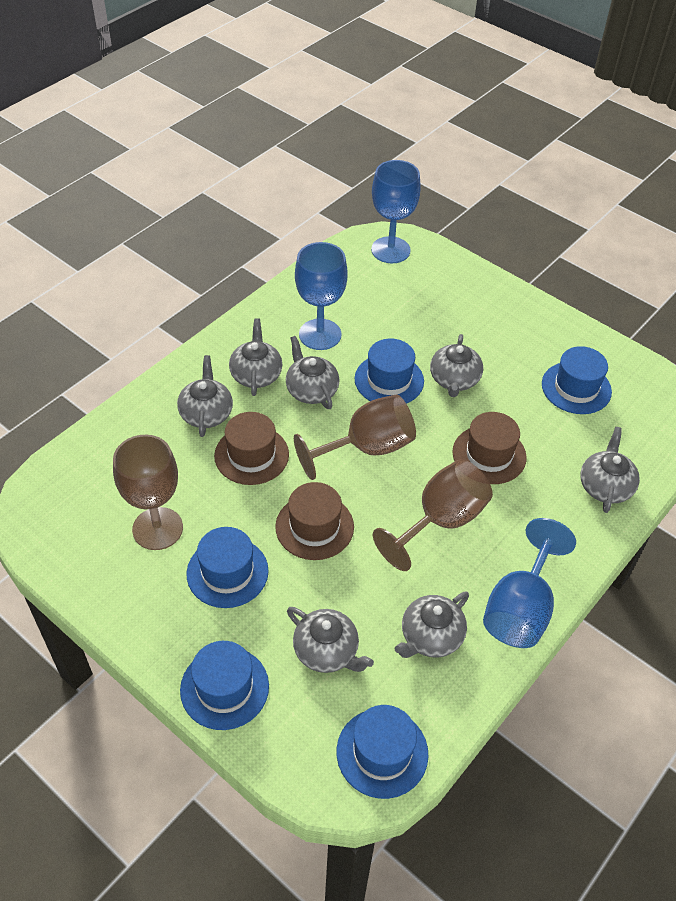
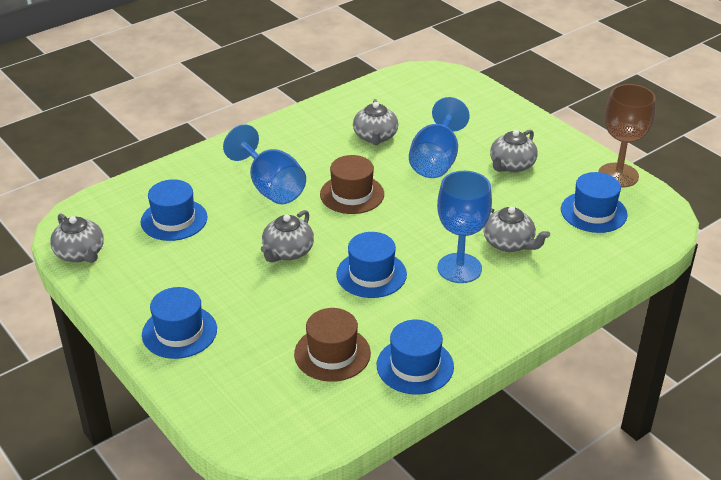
brown goblet: [113,435,183,550] [294,394,416,480] [373,459,493,571] = 3 -> [598,84,656,188] = 1
brown hat: [214,412,289,485] [275,482,354,560] [452,412,527,484] = 3 -> [294,308,371,382] [320,155,384,214] = 2
grey teapot: [177,355,233,437] [229,318,282,396] [286,336,340,409] [287,607,374,673] [395,591,469,658] [430,334,483,397] [580,427,640,513] = 7 -> [50,213,104,263] [261,210,314,263] [353,99,398,145] [483,206,550,252] [490,129,538,173] = 5

